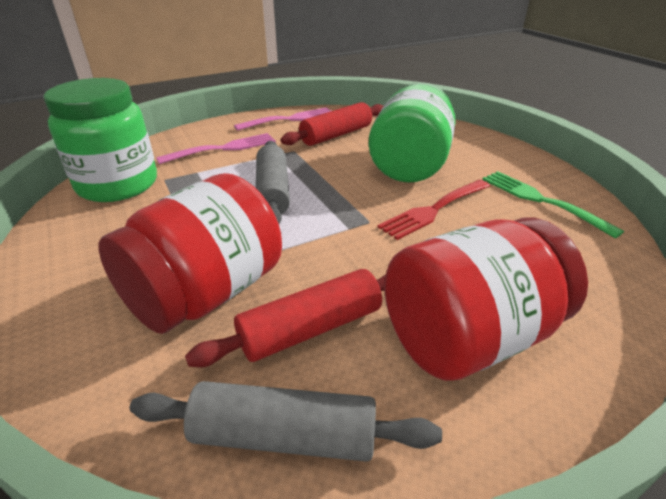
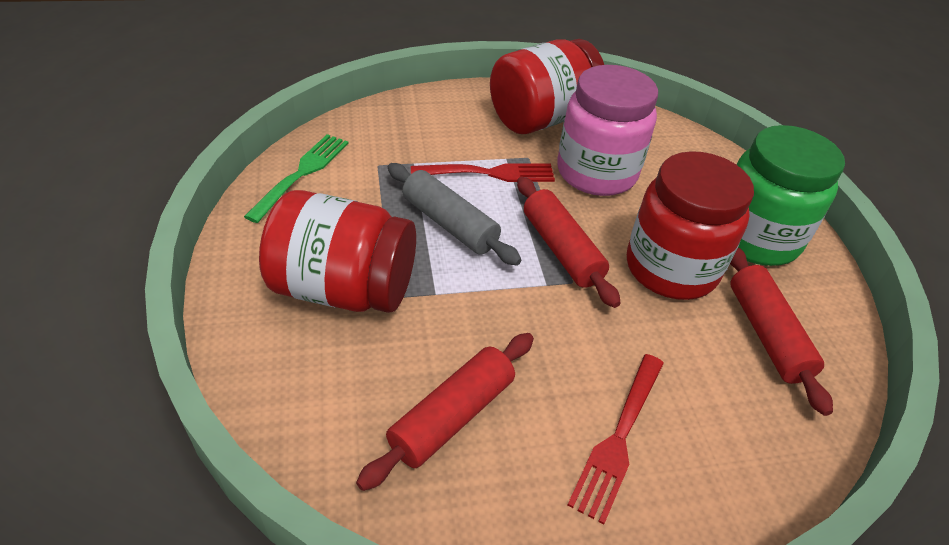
green jar: [43,78,157,202] [369,82,456,182] = 2 -> [737,125,845,266] = 1
grey rolling pin: [130,381,442,462] [256,141,290,224] = 2 -> [388,163,522,266] = 1
pink fork: [156,133,276,164] [234,107,330,131] = 2 -> none = 0
pink jar: none = 0 -> [557,65,658,196] = 1
red fork: [378,180,490,240] = 1 -> [411,163,555,182] [567,354,664,524] = 2
red jar: [98,173,282,334] [384,217,588,381] = 2 -> [259,190,416,313] [490,39,604,134] [627,151,754,300] = 3
red rolling pin: [185,269,386,367] [281,102,383,146] = 2 -> [356,333,534,491] [517,177,621,308] [730,248,833,416] = 3

